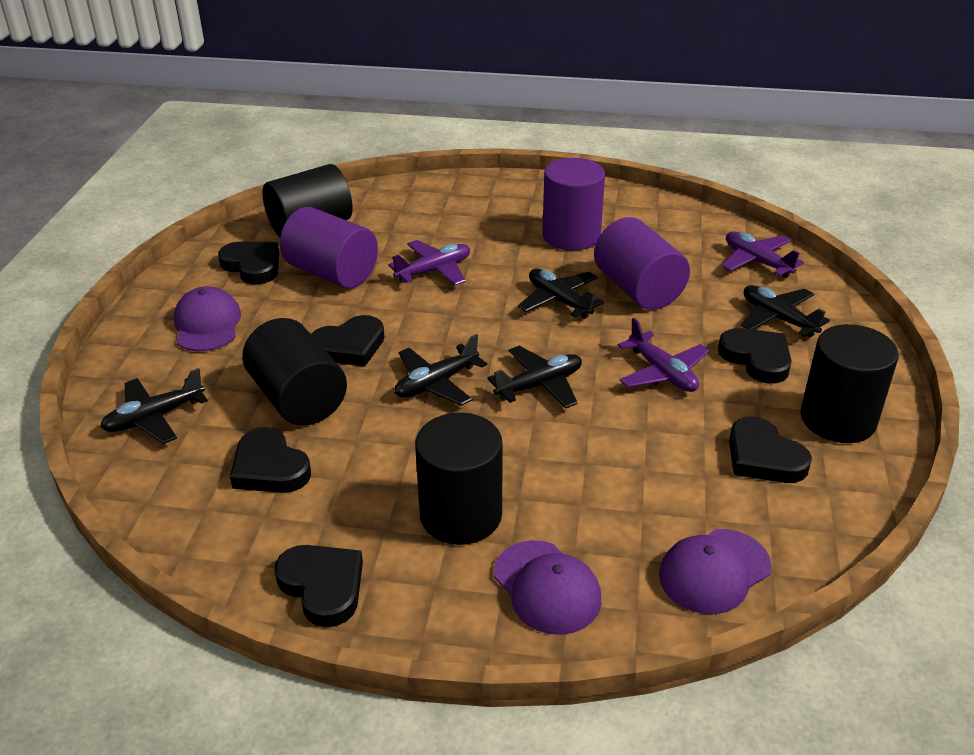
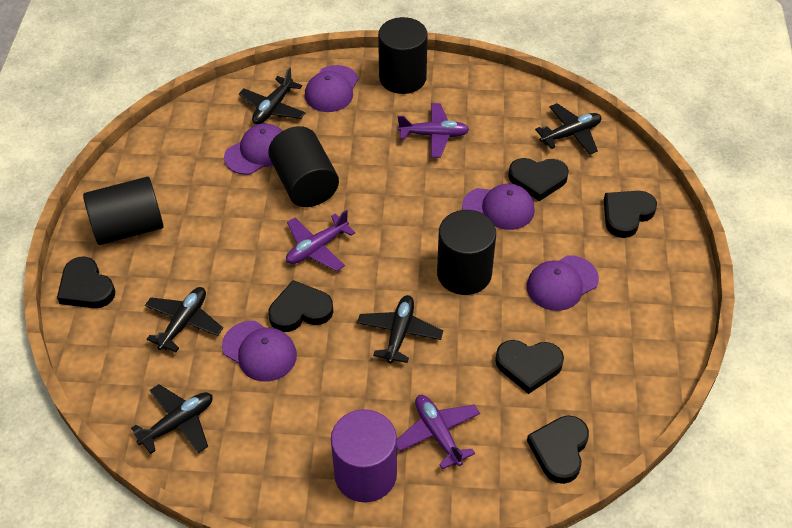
purple cap: [174,286,241,351] [494,540,601,635] [659,529,771,614] = 3 -> [222,321,297,382] [224,123,283,175] [305,65,359,112] [462,184,535,230] [527,255,599,311] = 5
purple cylinder: [280,207,378,288] [542,158,605,251] [594,217,690,310] = 3 -> [331,409,397,503] = 1

